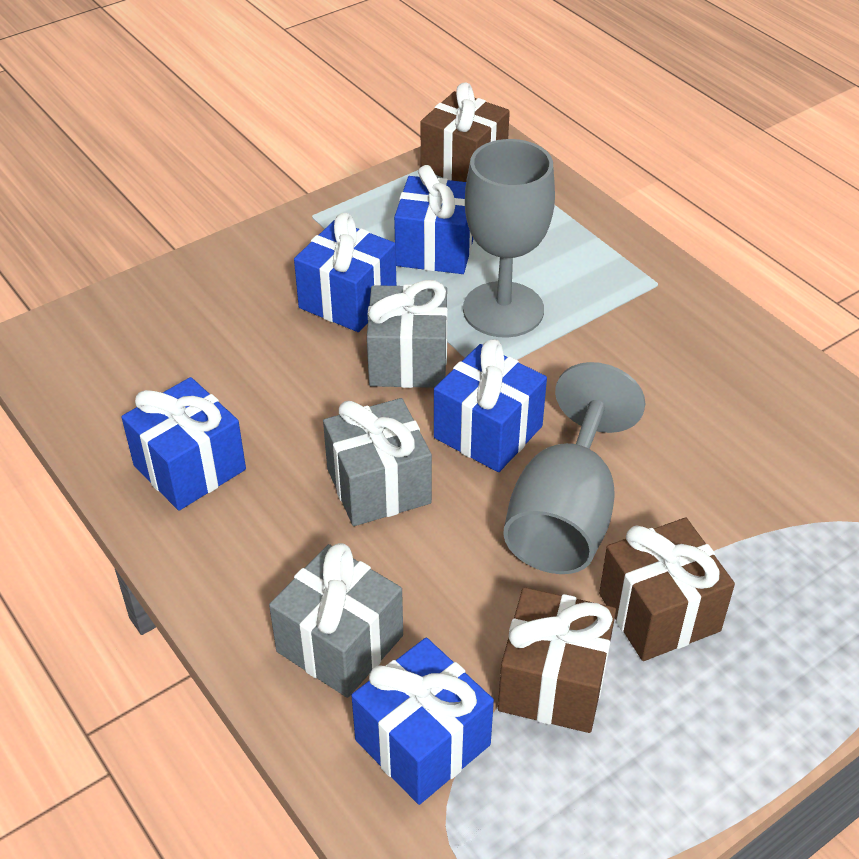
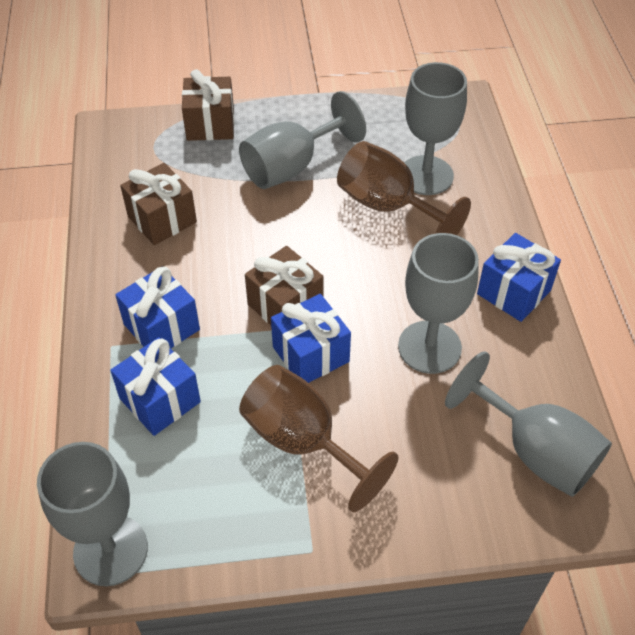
blue gift: [121,377,246,511] [294,213,396,332] [352,638,494,805] [394,165,474,274] [434,339,547,472] = 5 -> [110,337,201,436] [115,267,200,348] [271,294,351,383] [477,233,561,322] = 4
brown goblet: none = 0 -> [239,365,399,513] [337,141,471,235] = 2
grey gift: [269,543,403,698] [323,398,432,526] [367,280,448,388] = 3 -> none = 0
grey goblet: [463,139,555,338] [503,362,645,574] = 2 -> [37,442,148,586] [239,91,366,189] [398,233,479,374] [404,62,467,195] [445,351,612,497] = 5

